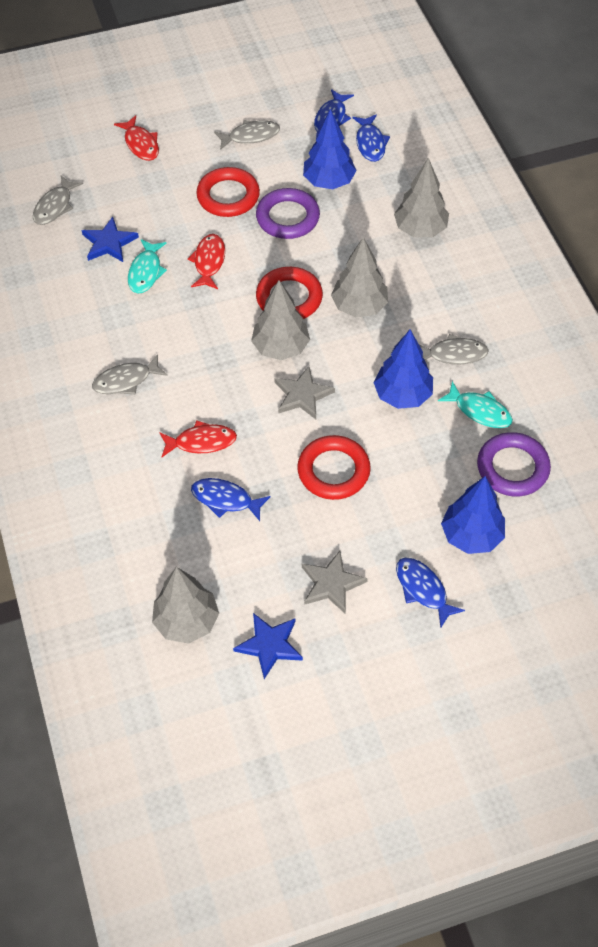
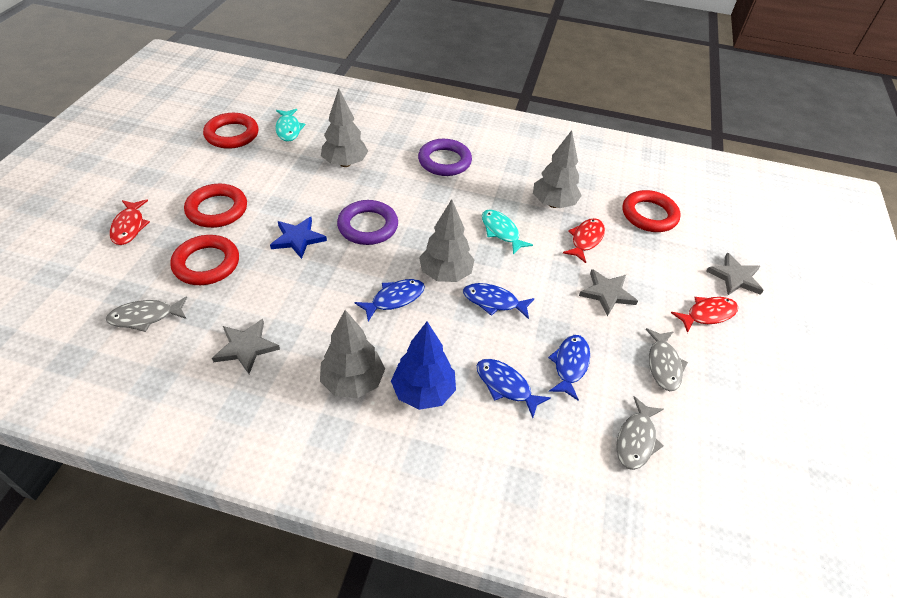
blue star: [82,217,139,262] [233,613,303,679] = 2 -> [270,217,327,259] = 1
blue tree: [303,109,357,189] [373,330,433,409] [441,476,505,554] = 3 -> [391,322,456,410] = 1
grey fish: [33,176,83,225] [92,354,168,394] [214,120,280,150] [419,334,489,364] = 4 -> [106,296,187,332] [617,396,664,470] [646,328,688,391] = 3
grey star: [274,366,335,419] [302,551,368,614] = 2 -> [212,319,280,374] [579,269,638,316] [706,253,764,295] = 3
red ring: [196,167,260,217] [256,267,323,319] [297,435,371,500] = 3 -> [170,235,239,285] [184,184,247,228] [203,113,259,149] [623,190,681,232] = 4

